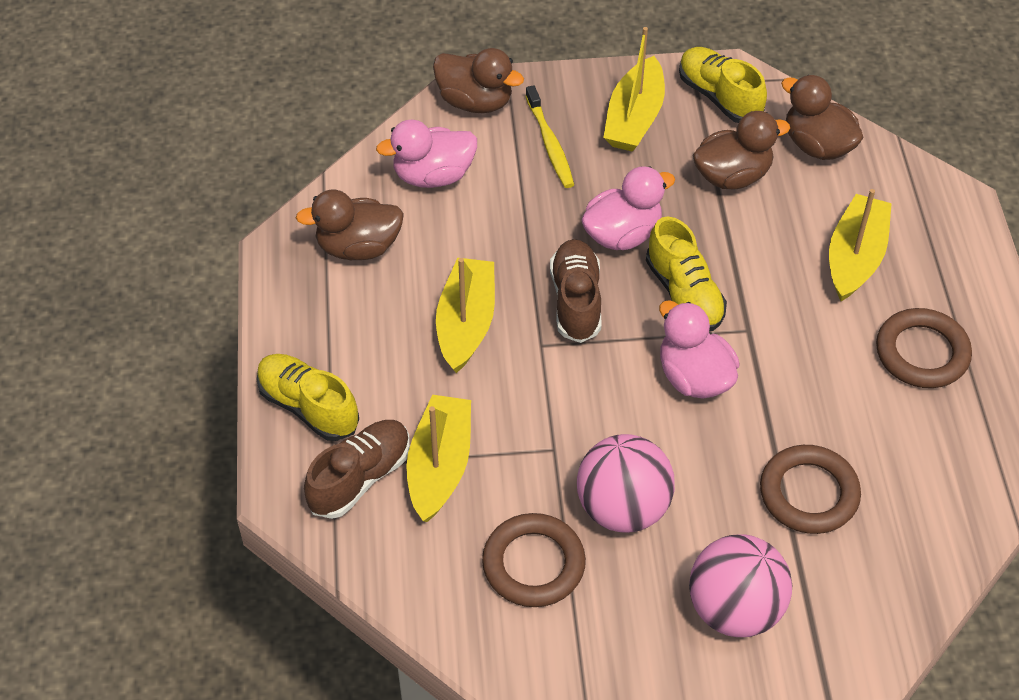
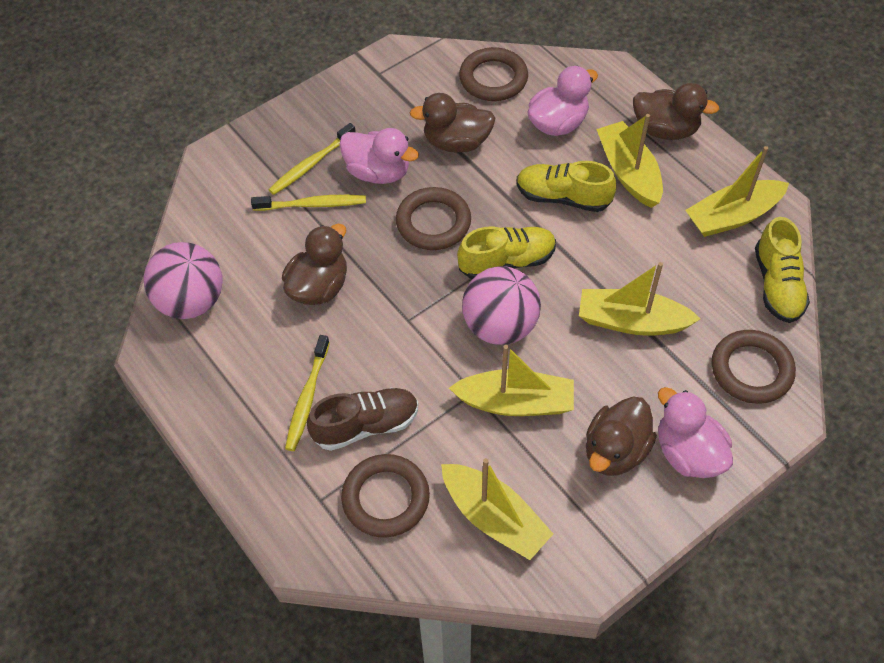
brown ring: [482,513,586,607] [760,445,861,534] [876,308,972,388] = 3 -> [341,454,430,538] [396,187,471,250] [459,47,528,101] [712,330,796,404] = 4
brown shoe: [304,420,410,519] [550,239,601,343] = 2 -> [307,388,418,451] = 1
yellow boat: [406,395,471,522] [436,258,495,373] [603,27,665,152] [829,189,892,301] = 4 -> [441,458,553,560] [449,345,574,416] [579,262,700,336] [596,114,663,208] [685,146,789,237] = 5
yellow toothbrush: [526,85,574,188] = 1 -> [251,195,366,211] [268,123,356,195] [285,335,330,451] = 3

